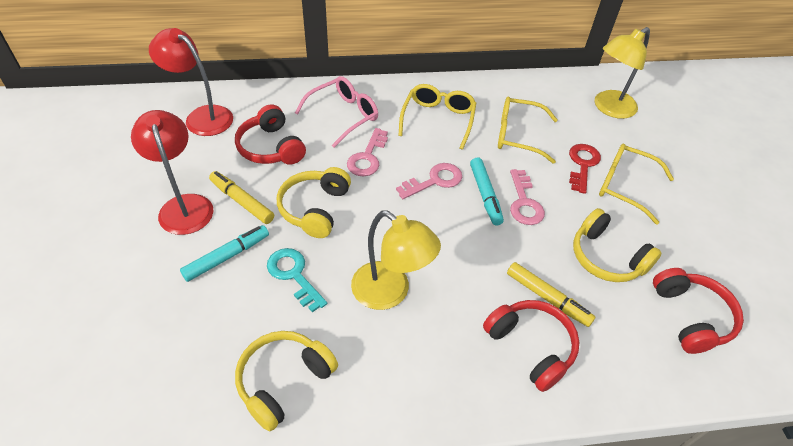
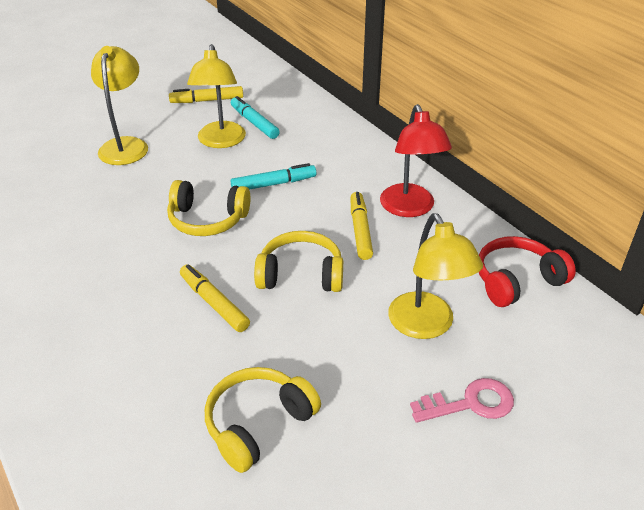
pink glasses: [295,76,378,148] = 1 -> none = 0
pink key: [347,128,388,176] [396,163,462,199] [510,169,545,225] = 3 -> [410,378,514,423] = 1
red headphones: [235,104,306,165] [483,300,580,392] [653,268,744,354] = 3 -> [479,236,576,307] = 1
red key: [569,144,601,194] = 1 -> none = 0
red lamp: [131,110,213,235] [149,28,233,136] = 2 -> [380,104,452,217] = 1
turquoise key: [267,248,327,312] = 1 -> none = 0
yellow glasses: [399,84,476,150] [498,96,558,164] [599,144,674,225] = 3 -> none = 0
yellow lamp: [351,210,441,310] [595,27,650,119] = 2 -> [91,46,148,165] [187,44,246,148] [388,213,483,339] = 3
yellow marker: [209,171,274,224] [507,262,595,327] = 2 -> [169,86,243,103] [180,264,250,332] [351,192,373,260] = 3

